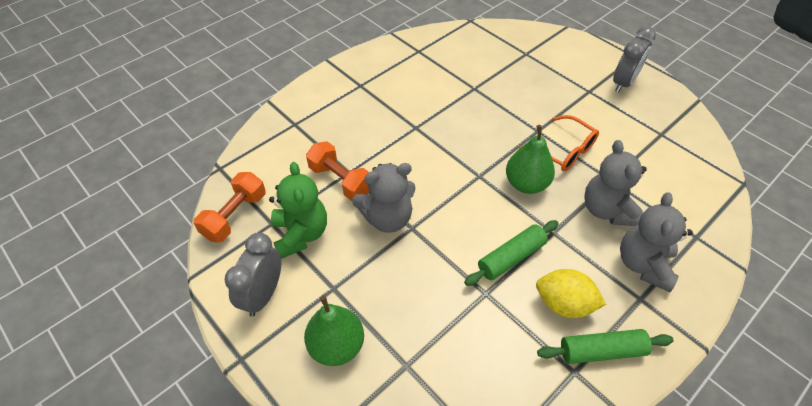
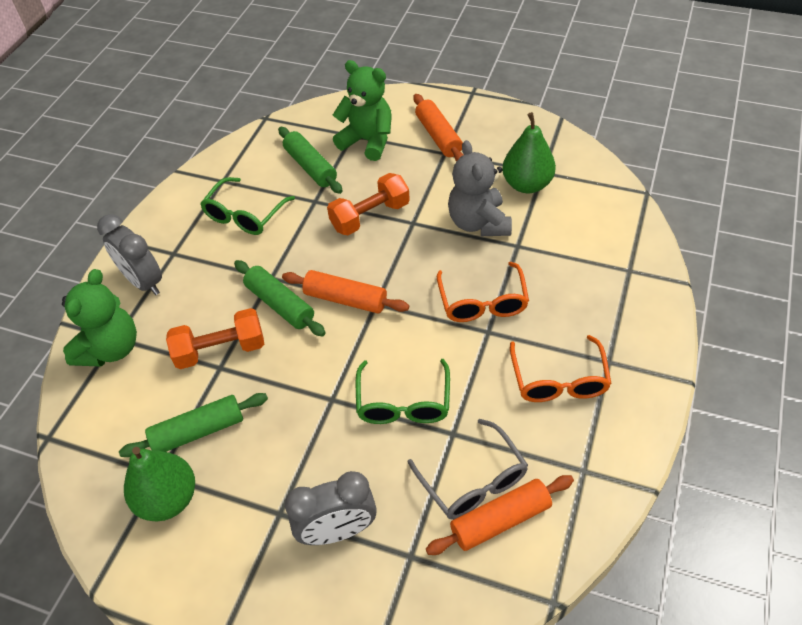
green glasses: none = 0 -> [200,177,295,235] [356,359,450,424] = 2
green rolling pin: [464,220,559,286] [537,329,674,364] = 2 -> [119,393,268,457] [234,260,326,336] [278,127,343,194] = 3
green teddy bear: [269,162,327,259] = 1 -> [62,269,137,367] [333,60,391,161] = 2
grey glasses: none = 0 -> [407,419,528,520] = 1
grey teddy bear: [352,163,415,233] [584,140,647,226] [620,192,693,292] = 3 -> [448,140,512,236] = 1
orange glasses: [519,115,599,171] = 1 -> [437,262,529,322] [510,335,612,402] = 2
orange rolling pin: none = 0 -> [282,270,409,313] [413,94,464,162] [426,475,574,555] = 3
yellow lemon: [536,269,606,318] = 1 -> none = 0

